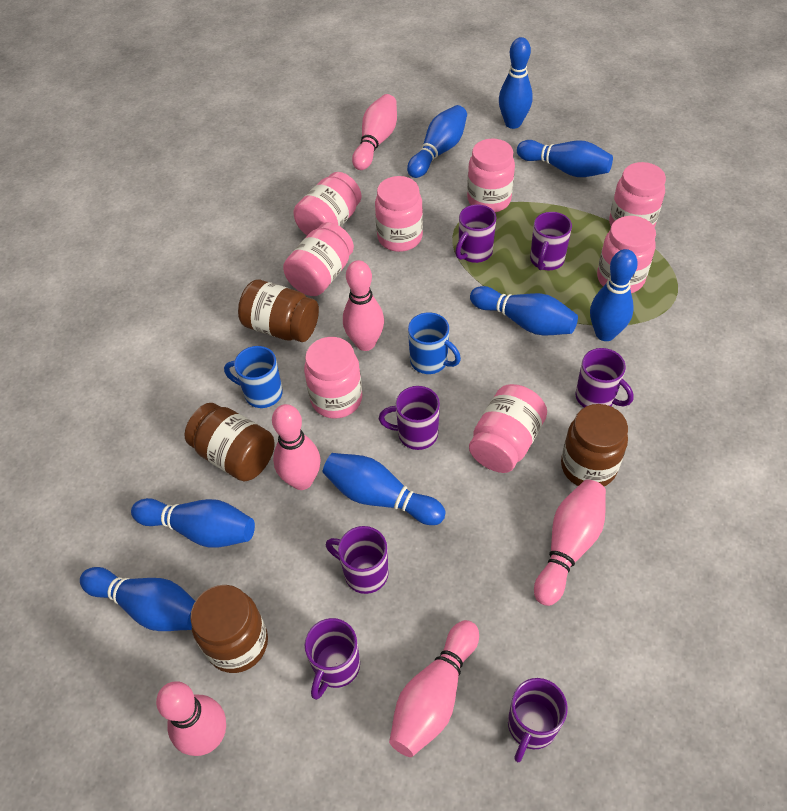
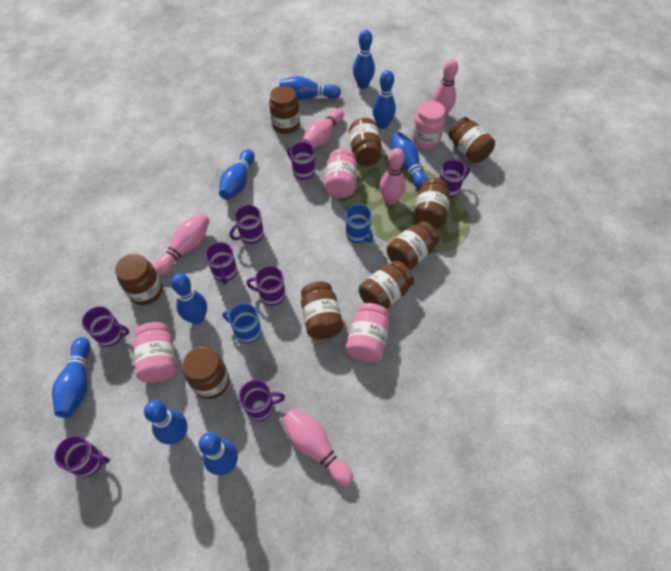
blue bowling pin: [80,567,195,631] [131,498,255,547] [323,453,445,525] [407,105,467,178] [470,286,578,336] [499,37,533,129] [517,140,613,177] [590,249,638,341] = 8 -> [52,337,90,418] [144,400,188,445] [171,273,207,324] [198,432,238,475] [219,149,255,200] [280,76,341,100] [353,30,375,89] [372,70,396,129] [391,132,428,190] = 9
brown jar: [184,403,274,481] [190,585,268,673] [238,279,319,342] [561,404,628,486] = 4 -> [115,254,163,305] [183,347,230,399] [269,86,300,134] [301,281,343,339] [349,118,382,166] [359,261,414,309] [387,221,439,270] [414,178,450,229] [449,117,495,163] = 9
pink bowling pin: [156,681,226,756] [272,404,321,490] [343,260,384,351] [352,94,397,170] [389,620,479,757] [534,479,606,606] = 6 -> [154,213,210,275] [282,409,353,486] [302,108,344,148] [380,148,406,205] [433,59,458,117] = 5
pink jar: [283,222,354,296] [293,172,361,236] [304,337,363,419] [375,176,423,252] [467,139,515,212] [469,384,547,473] [597,216,656,293] [609,162,666,228] = 8 -> [133,322,176,383] [324,148,357,198] [346,303,389,362] [412,100,445,149] = 4
purple mug: [305,618,360,700] [326,526,389,594] [379,386,440,450] [455,204,496,263] [508,678,568,762] [530,212,572,270] [576,348,634,407] = 7 -> [54,436,110,477] [82,306,129,347] [205,242,237,285] [230,205,264,244] [239,380,285,421] [246,266,285,306] [287,142,315,180] [439,159,470,197] = 8

